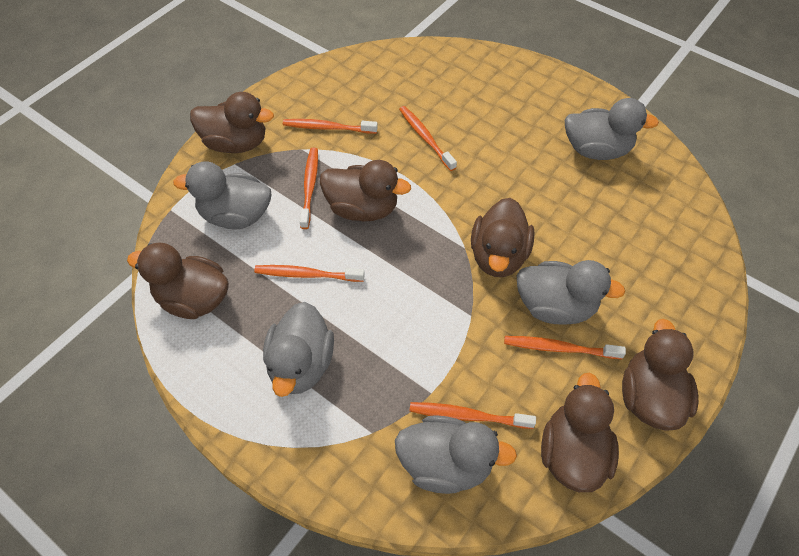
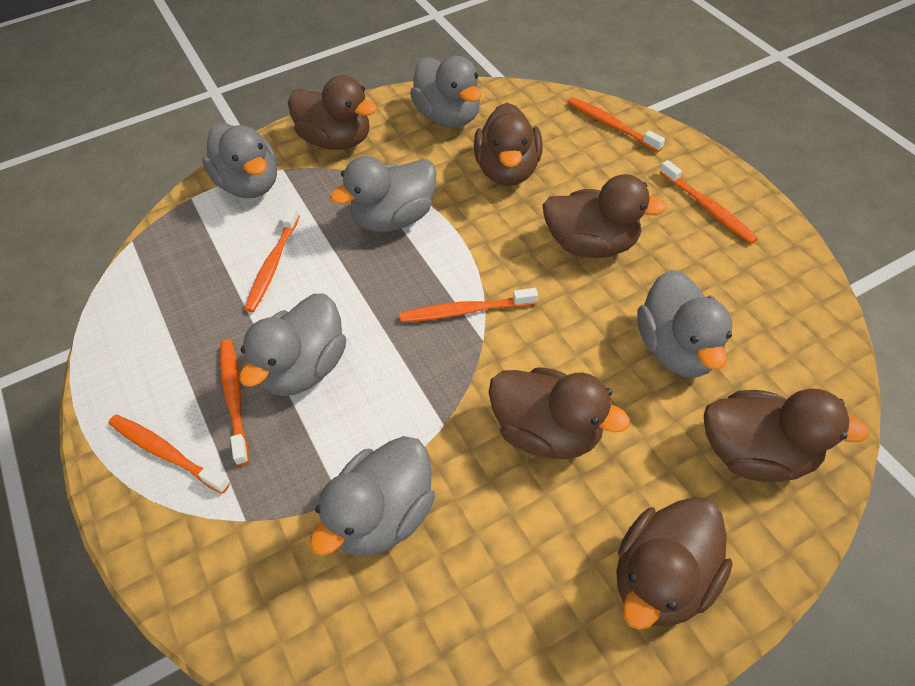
grey duck: [173,161,271,229] [263,302,334,397] [395,415,517,494] [516,260,625,325] [565,98,659,160] = 5 -> [202,123,277,198] [240,293,346,396] [310,436,435,556] [330,156,436,232] [410,56,481,127] [637,270,733,377] = 6

